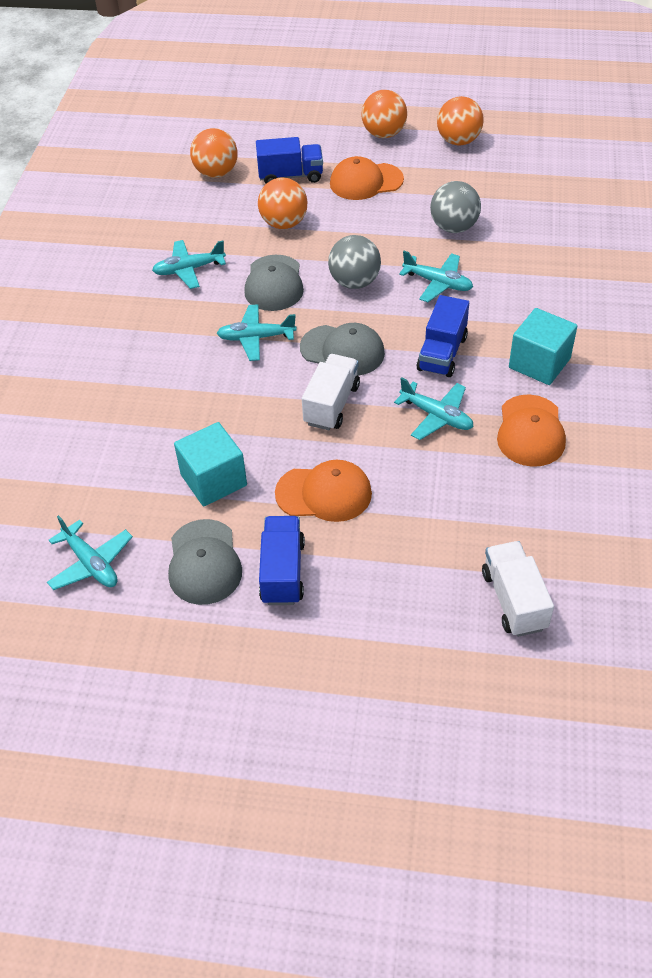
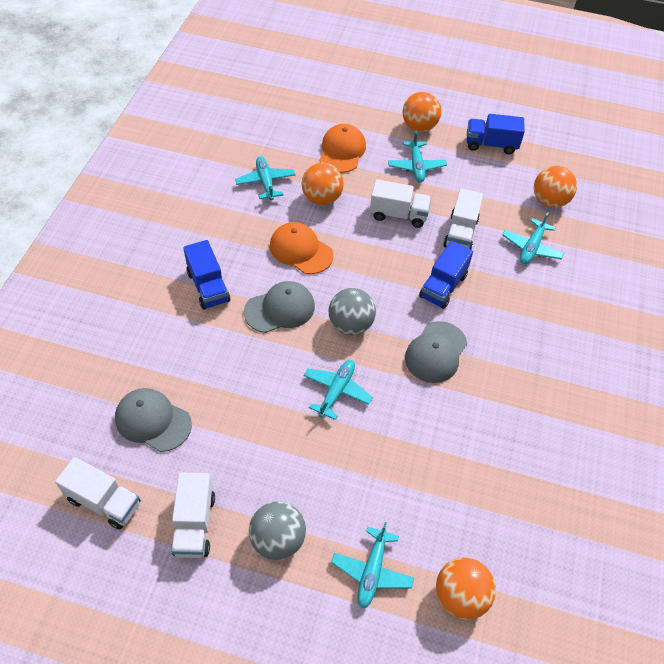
orange cap: [275,460,372,522] [330,156,404,200] [497,394,566,467] = 3 -> [270,222,333,274] [319,124,366,173] = 2
turquoise cube: [174,422,247,506] [509,308,577,385] = 2 -> none = 0
white truck: [302,354,360,430] [482,541,554,637] = 2 -> [55,457,141,530] [171,472,215,558] [370,179,431,228] [443,188,483,250] = 4

